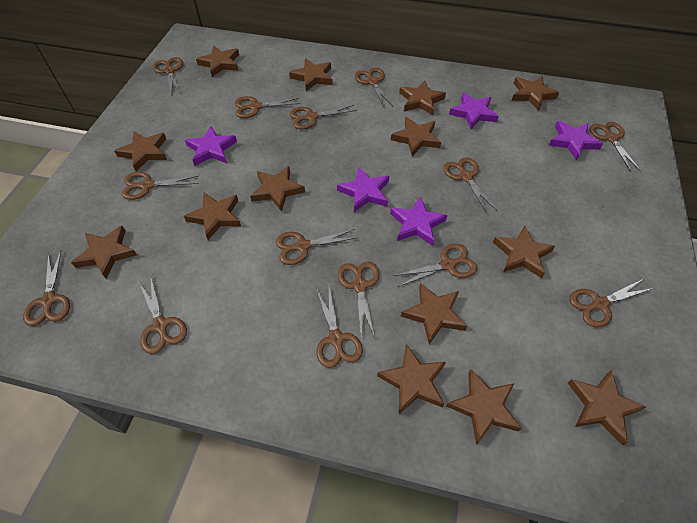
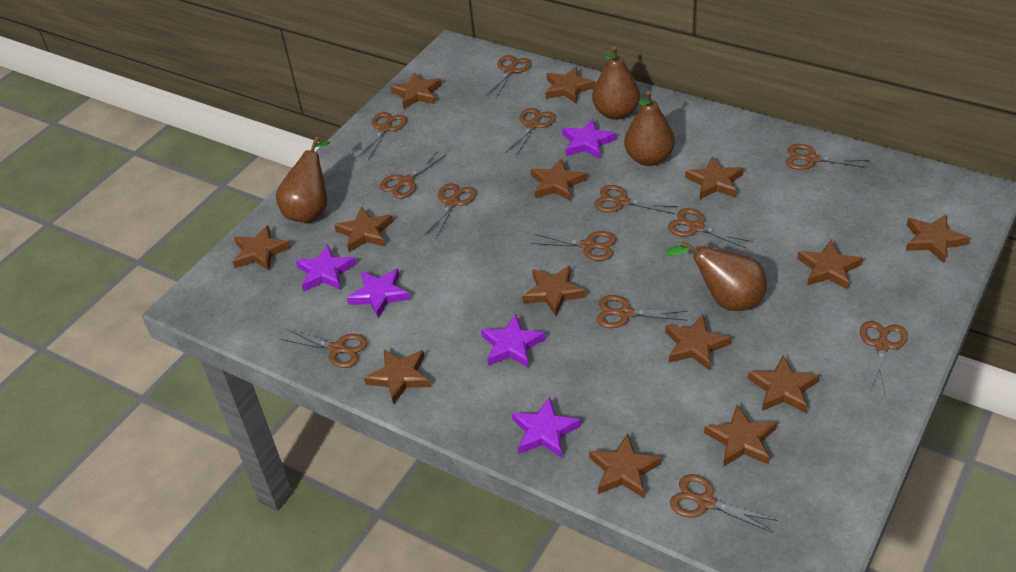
brown pear: none = 0 -> [276,137,330,223] [592,46,640,120] [624,91,675,166] [665,241,767,311] = 4
brown scissors: [23,251,70,326] [122,172,199,200] [139,277,187,354] [153,57,183,95] [235,96,301,118] [276,229,356,265] [290,105,357,129] [316,287,363,368] [338,261,379,338] [355,68,393,107] [393,244,477,287] [443,157,497,213] [569,279,654,327] [590,122,641,172] = 14 -> [280,329,368,368] [358,112,407,160] [380,151,446,199] [424,183,476,239] [485,55,531,99] [505,108,556,156] [531,231,616,261] [594,185,678,214] [597,295,688,328] [668,208,753,249] [670,474,778,533] [786,144,869,170] [860,321,908,394] = 13

